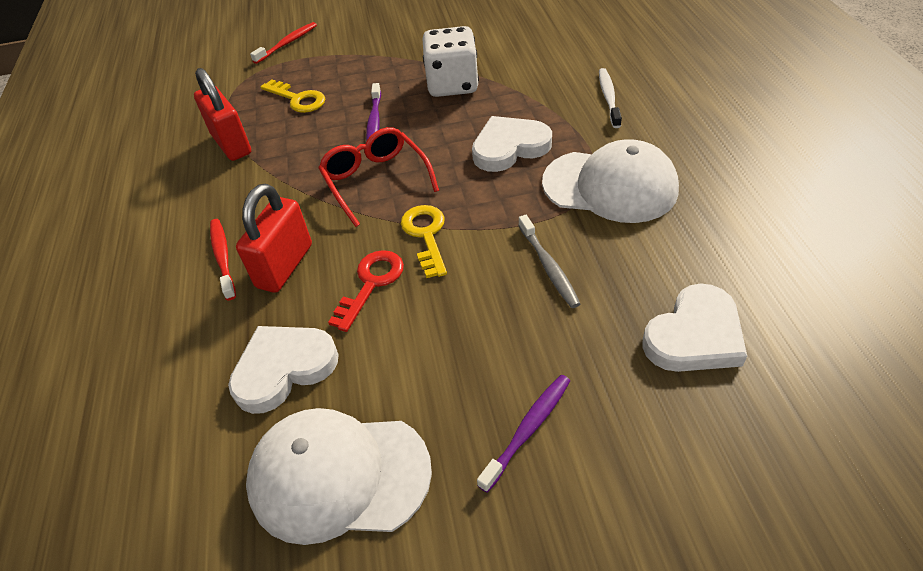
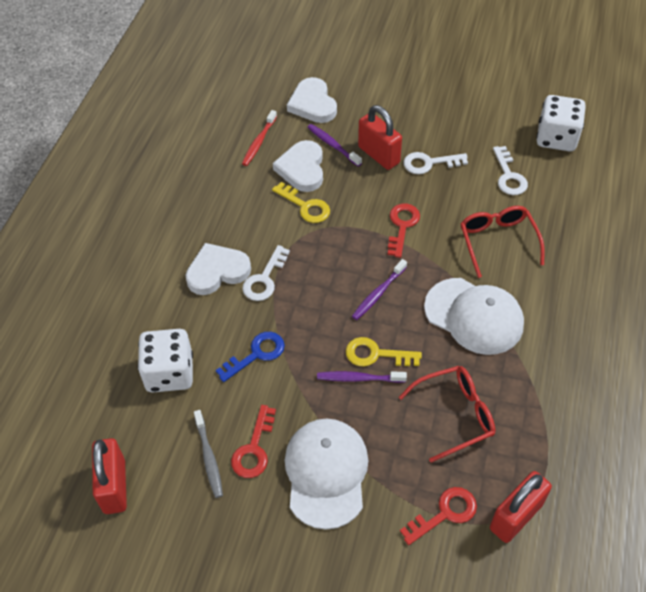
blue key: none = 0 -> [216,332,285,382] = 1
purple toothbrush: [366,83,381,141] [477,375,570,493] = 2 -> [307,124,362,167] [317,371,407,383] [352,259,407,320] = 3
red glasses: [318,127,439,227] = 1 -> [399,366,496,463] [461,206,545,278] = 2
red key: [328,250,404,332] = 1 -> [231,405,276,478] [388,204,420,258] [400,487,477,545] = 3
red padlock: [194,68,251,161] [236,184,312,293] = 2 -> [92,438,127,514] [358,105,402,170] [490,471,552,543] = 3
red toothbrush: [210,219,236,301] [250,22,317,64] = 2 -> [242,110,277,166] = 1
white dice: [423,26,479,97] = 1 -> [138,329,193,393] [536,95,586,151] = 2
white key: none = 0 -> [242,245,290,301] [403,152,468,174] [493,146,528,195] = 3
white toothbrush: [599,68,622,128] = 1 -> none = 0

